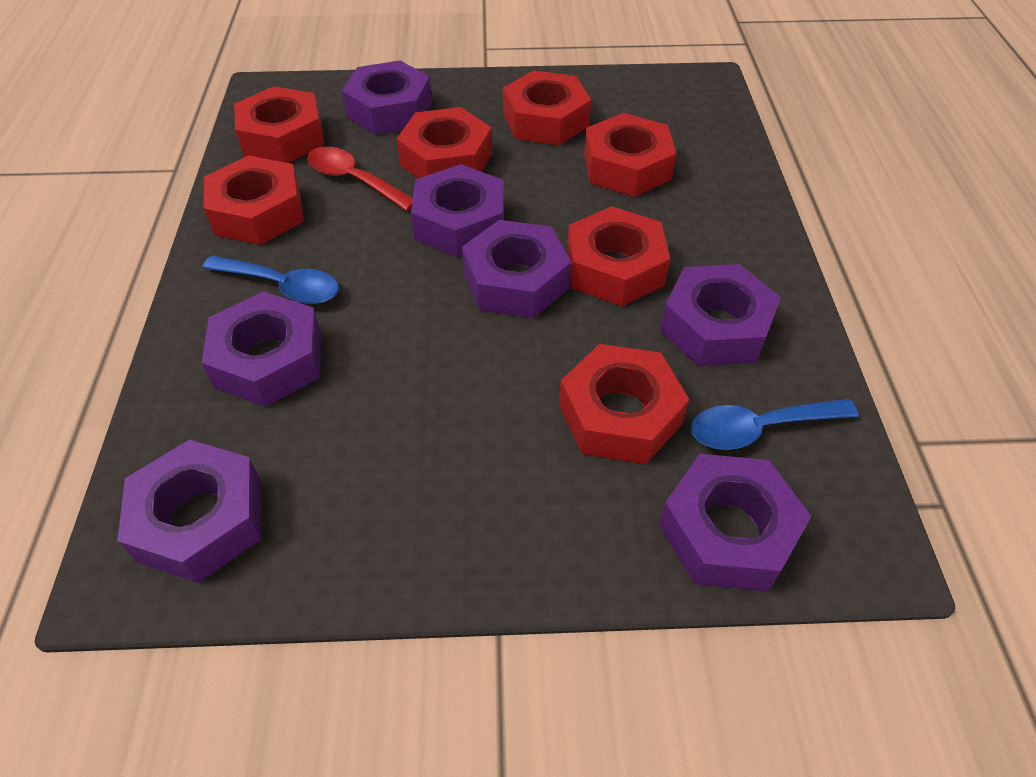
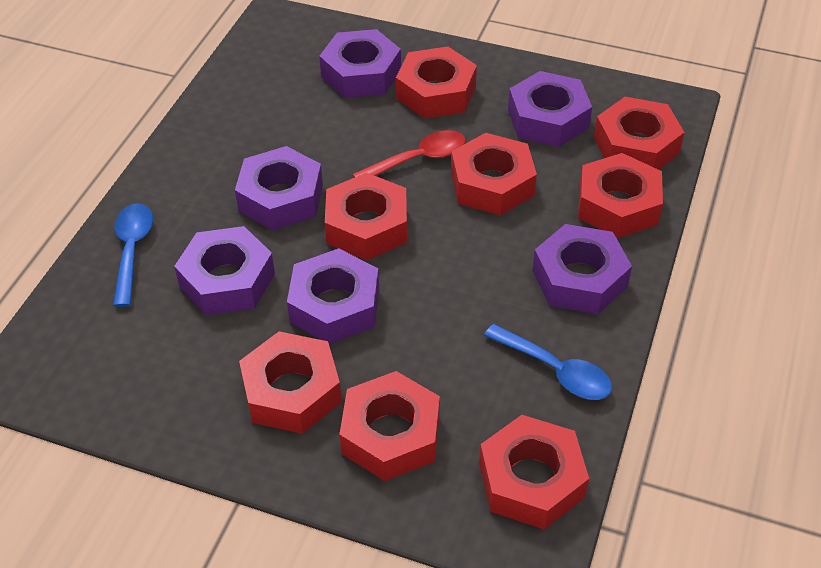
purple nut: [117,439,262,583] [202,291,321,407] [342,60,432,135] [411,164,504,257] [462,220,571,318] [659,454,812,591] [660,264,781,366] = 7 -> [174,226,275,315] [235,146,323,230] [287,248,379,344] [319,29,401,98] [508,71,592,147] [533,224,632,314] = 6
red nut: [204,156,304,245] [234,86,324,163] [396,107,492,179] [503,70,591,146] [559,344,689,464] [567,206,670,307] [584,113,677,197] = 7 -> [239,331,342,434] [325,173,407,260] [339,371,440,481] [396,46,477,119] [451,133,537,216] [479,415,589,530] [578,153,663,238] [594,97,685,170] = 8

